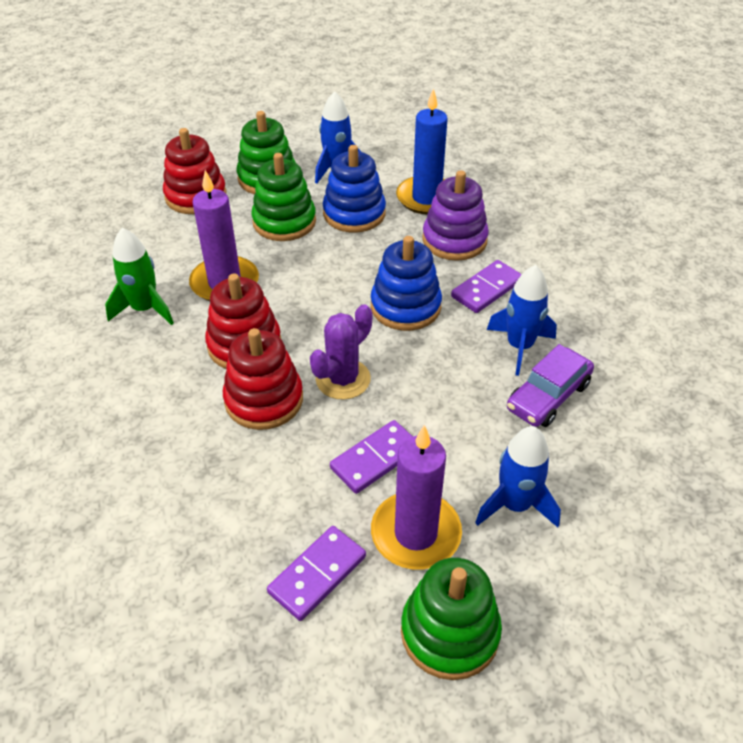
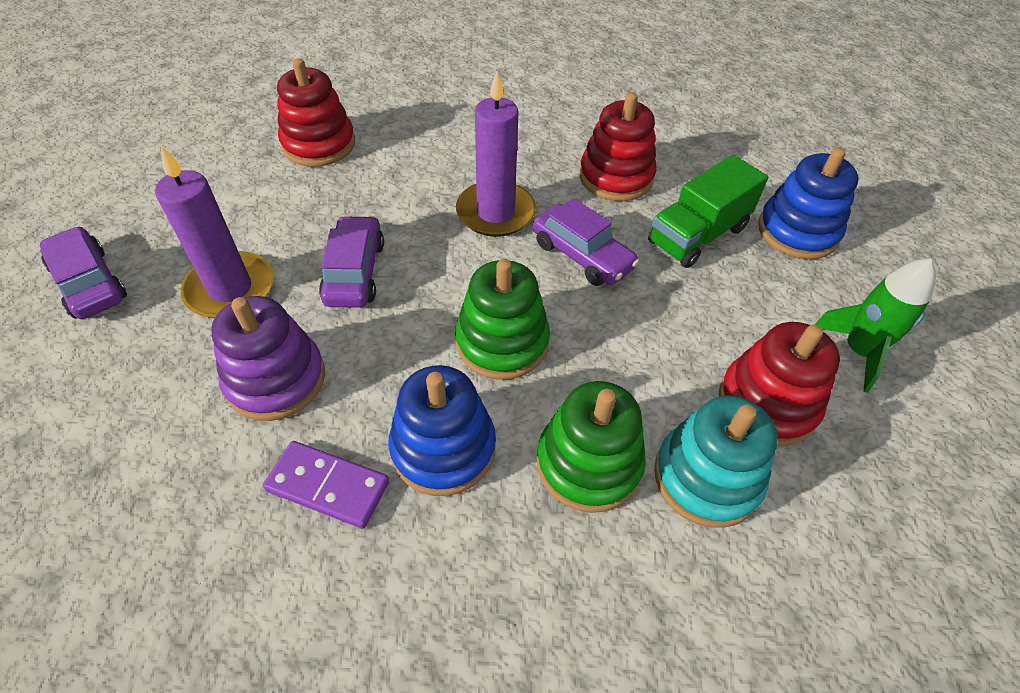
blue candle: [396,88,448,214] = 1 -> none = 0
blue rocket: [315,91,361,184] [475,426,561,527] [487,265,557,376] = 3 -> none = 0
green stacking toy: [237,111,296,194] [251,153,316,241] [401,558,502,680] = 3 -> [455,259,550,380] [536,381,646,513] = 2
green truck: none = 0 -> [648,155,768,268] = 1
purple cactus: [310,304,372,400] = 1 -> none = 0
purple car: [507,344,594,427] = 1 -> [40,226,127,319] [319,215,384,308] [533,198,639,286] = 3
purple domino: [267,526,366,621] [330,420,413,494] [451,260,522,313] = 3 -> [263,441,389,529] = 1
turquoise stacking toy: none = 0 -> [654,396,778,528] = 1

